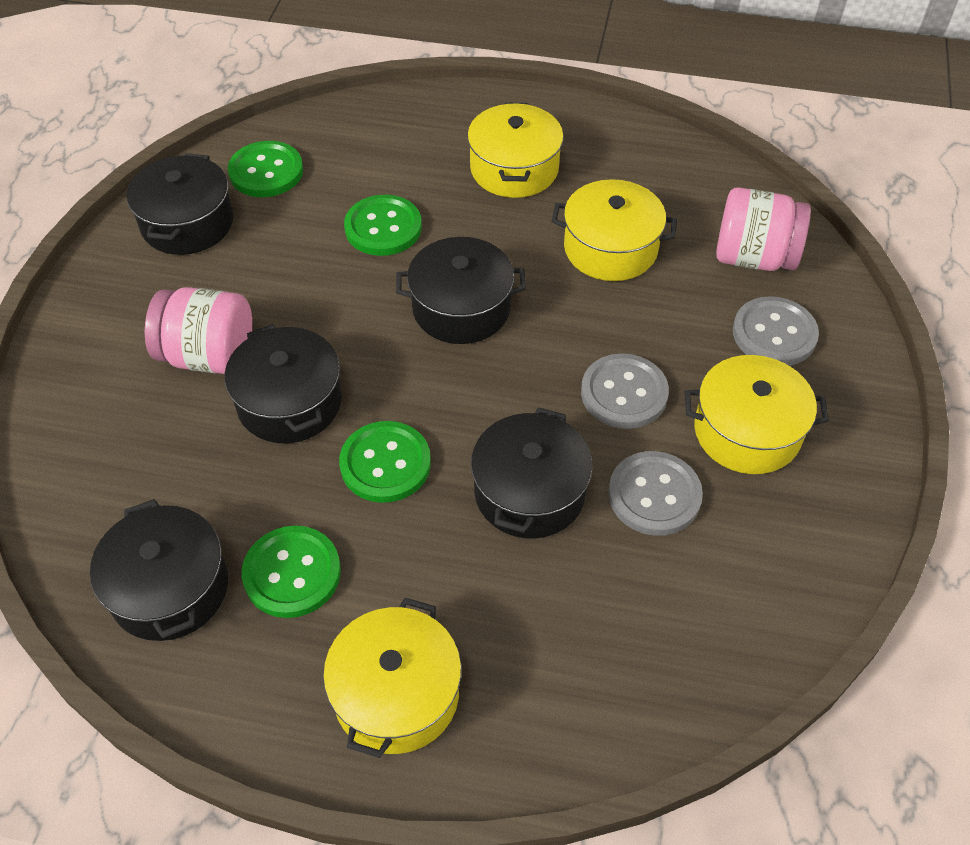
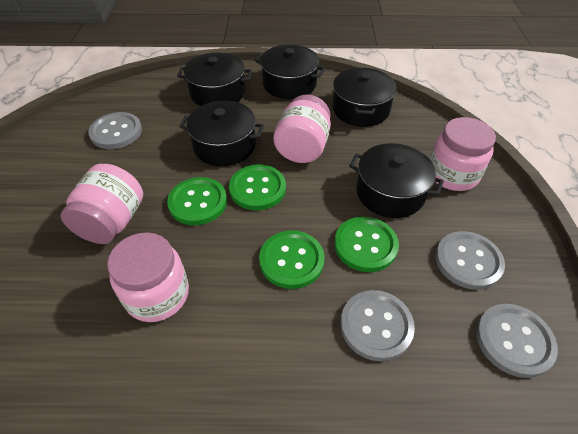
grey button: [581,353,669,429] [608,451,703,536] [733,296,819,366] = 3 -> [88,112,142,149] [340,290,415,361] [436,231,505,290] [476,304,558,378] = 4
pink jar: [145,287,252,374] [716,187,811,271] = 2 -> [61,164,143,244] [107,232,189,322] [274,95,331,163] [430,117,496,191] = 4
yellow pot: [323,598,461,758] [467,102,564,198] [552,179,677,281] [685,355,829,474] = 4 -> none = 0

